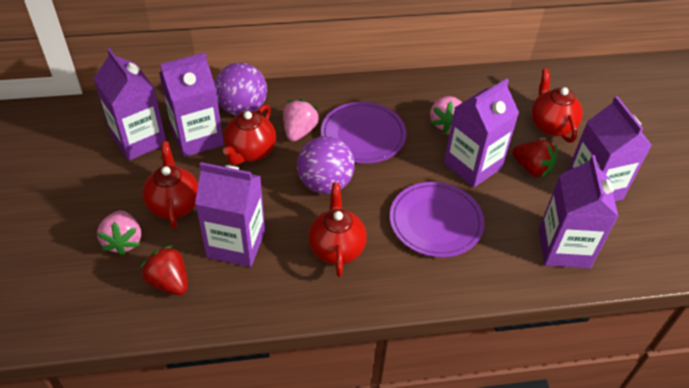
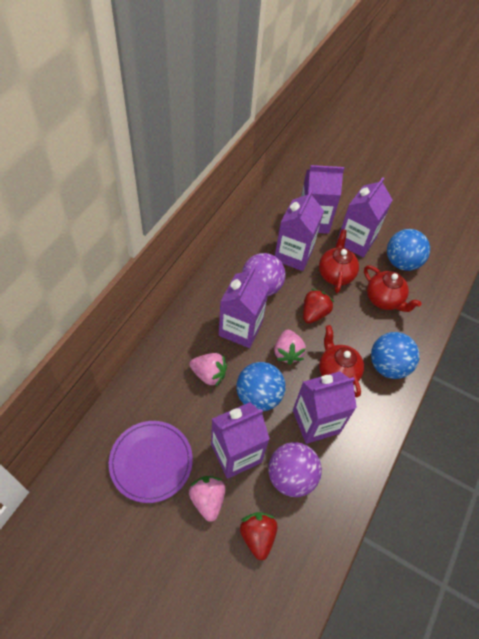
blue ball: none = 0 -> [236,362,286,411] [371,332,420,379] [387,229,430,271] = 3
purple plate: [321,102,407,164] [390,182,485,258] = 2 -> [109,421,193,503] = 1
red teapot: [142,142,198,229] [223,104,276,165] [308,183,367,277] [531,69,583,143] = 4 -> [319,229,359,293] [319,325,364,397] [364,265,422,312] = 3

